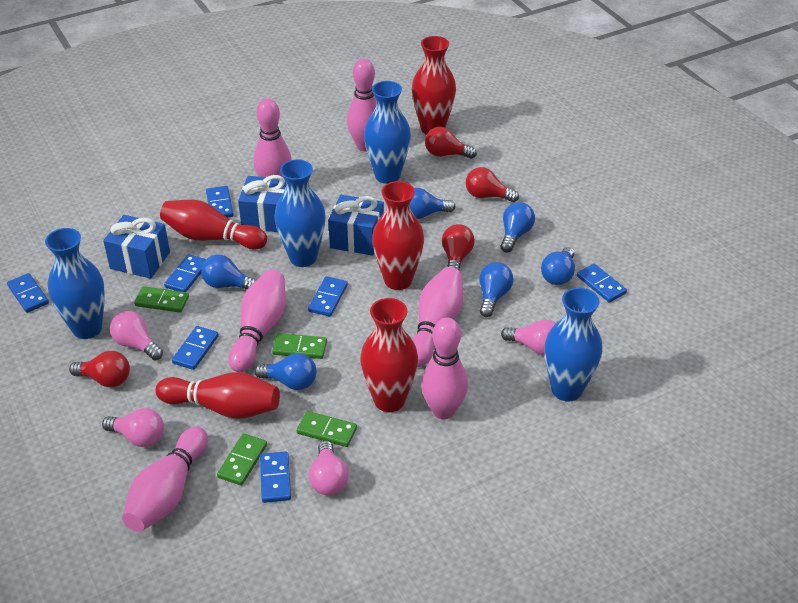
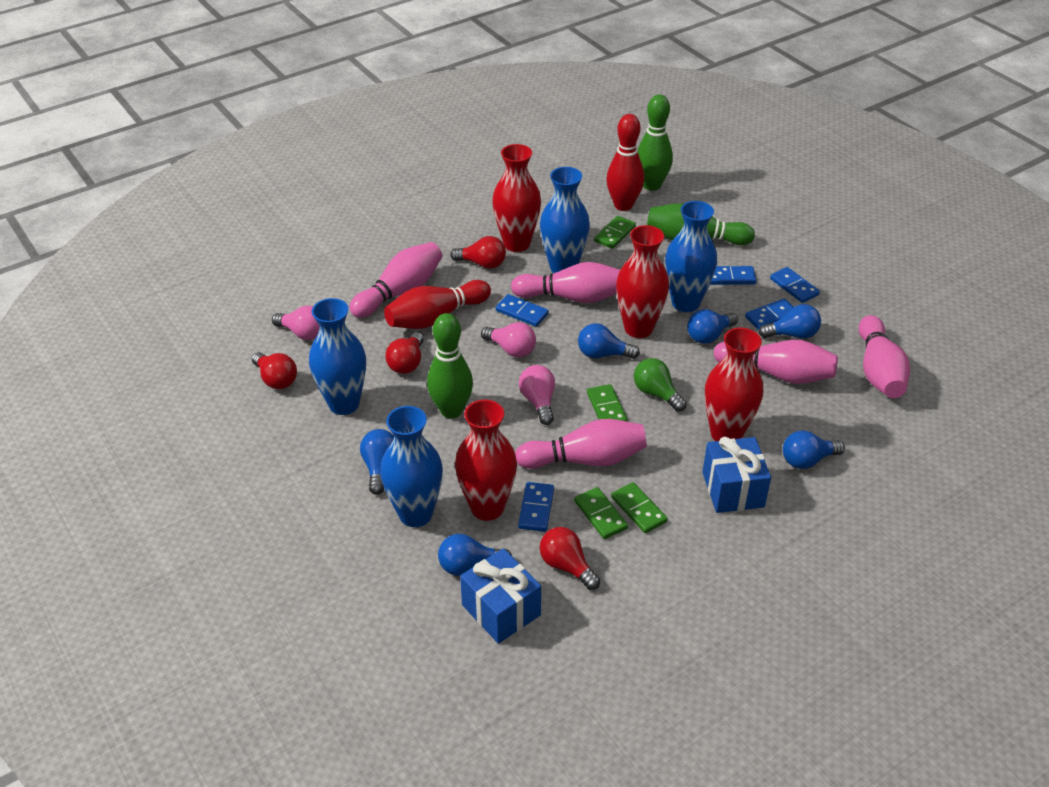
blue domino: [7,273,49,313] [164,254,206,292] [172,326,219,370] [206,186,234,218] [260,451,291,503] [308,276,348,317] [577,264,627,303] = 7 -> [496,294,549,327] [518,482,554,532] [710,266,757,285] [745,298,793,330] [770,267,820,303] = 5
blue gift: [103,215,170,279] [238,175,286,232] [328,195,384,256] = 3 -> [460,548,541,644] [702,437,771,513] = 2
green bowling pin: none = 0 -> [427,313,473,418] [638,95,673,191] [647,203,755,245] = 3
green light bulb: none = 0 -> [634,358,687,412] = 1
pink bowling pin: [122,427,208,532] [228,270,286,372] [254,98,292,177] [347,59,377,151] [412,267,463,367] [421,318,468,420] = 6 -> [350,242,442,318] [511,262,620,303] [515,419,647,469] [714,340,838,384] [858,315,910,398] = 5
pink light bulb: [102,408,164,447] [110,311,163,360] [308,441,349,495] [501,320,556,355] = 4 -> [272,306,320,340] [481,322,536,357] [519,365,555,425] = 3
red vase: [360,298,418,412] [372,181,424,290] [412,36,456,135] = 3 -> [455,400,517,521] [492,144,541,252] [616,225,669,338] [705,328,763,441] = 4

